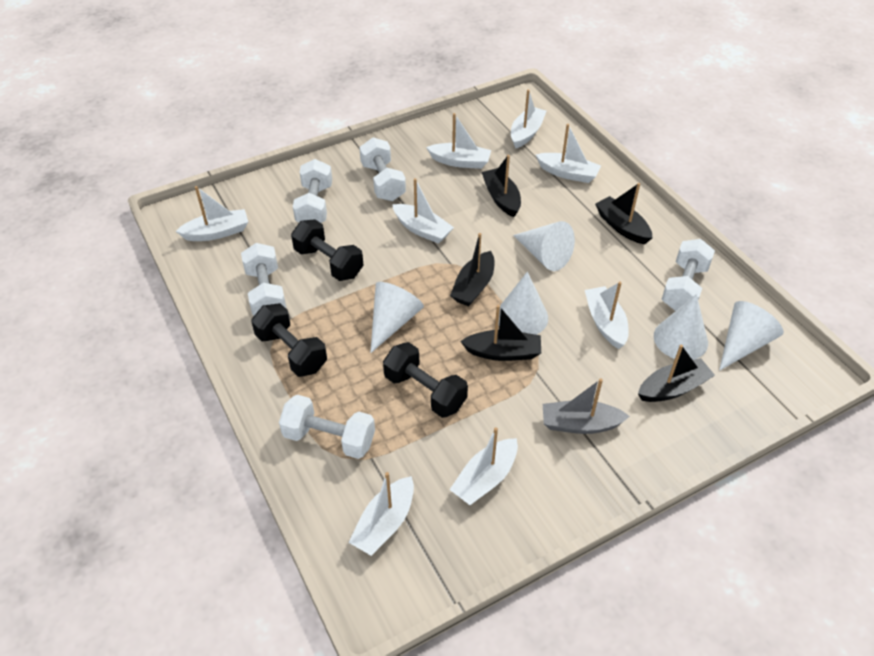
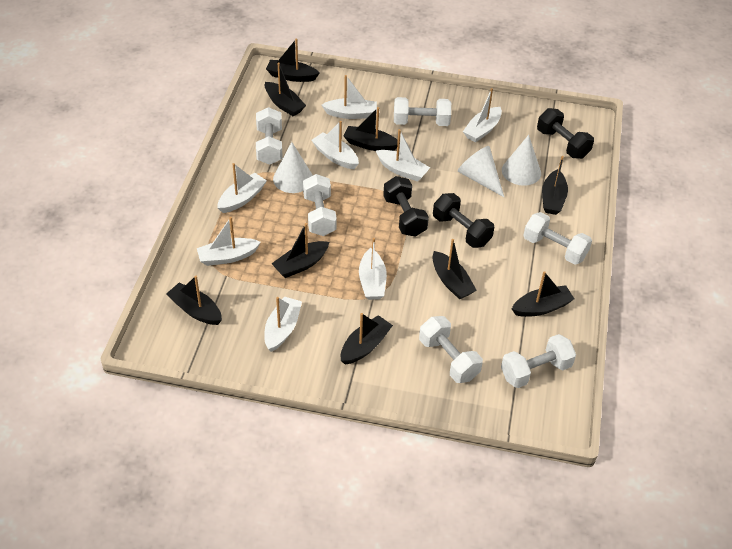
black boat: [450,233,494,306] [460,305,541,361] [482,155,521,217] [595,183,652,245] [638,345,715,402] = 5 -> [166,276,222,325] [265,63,306,116] [266,38,319,82] [271,223,329,278] [341,313,393,365] [344,107,398,151] [432,239,476,299] [512,271,574,317] [542,156,568,215] = 9
grey boat: [543,379,630,434] = 1 -> none = 0
white cone: [370,282,424,353] [498,272,548,335] [513,221,575,271] [654,294,708,360] [719,301,784,371] = 5 -> [273,142,313,193] [458,146,504,197] [502,135,541,186] = 3
white dumbbell: [241,243,287,316] [279,395,375,459] [293,159,332,223] [359,138,406,201] [662,239,715,311] = 5 -> [256,107,282,165] [303,174,337,236] [394,97,451,126] [419,316,483,383] [501,334,576,388] [523,212,592,265] = 6

